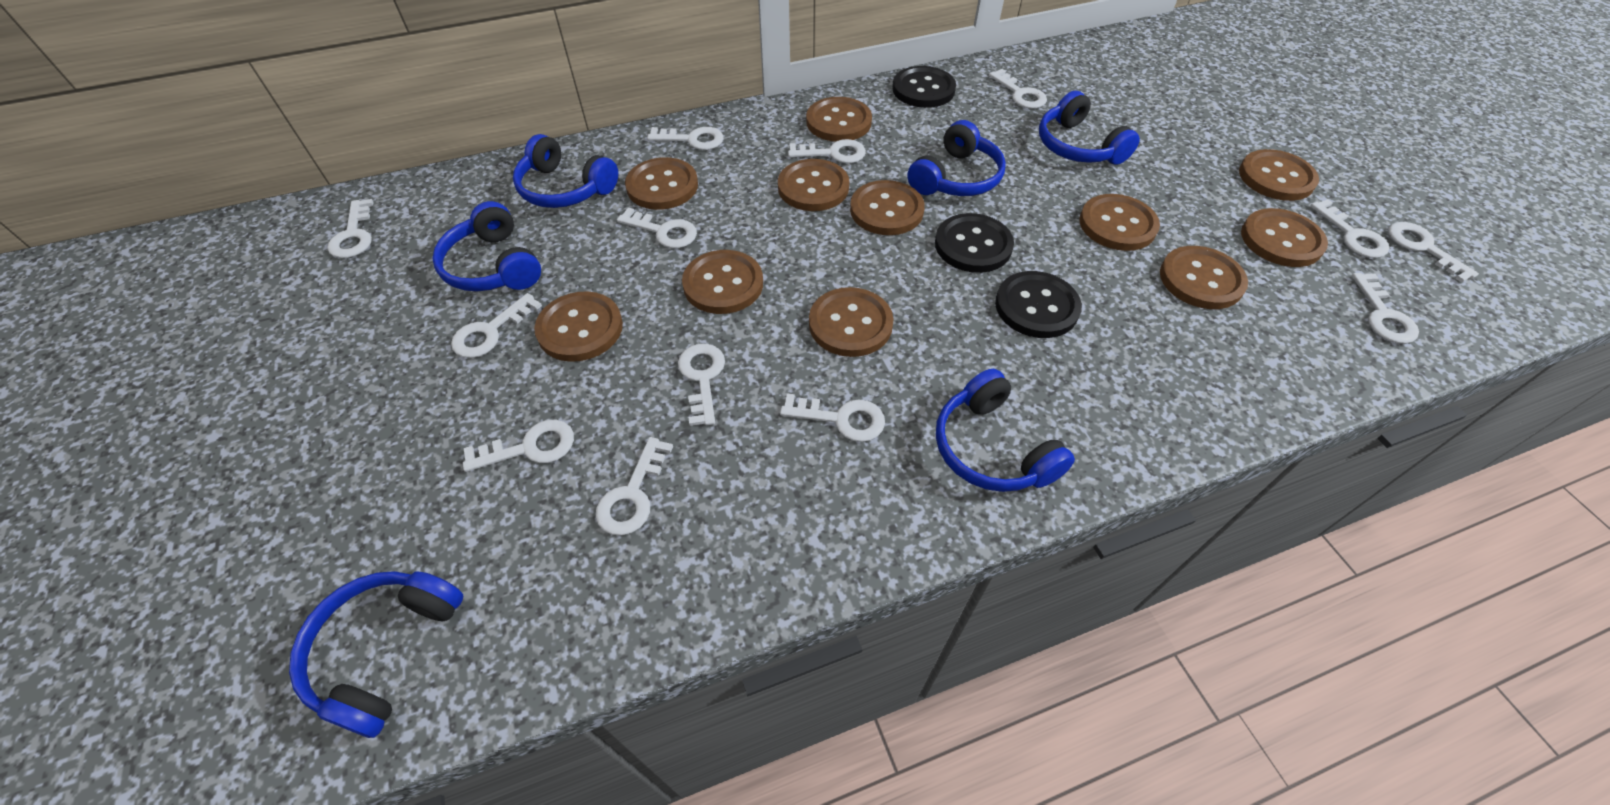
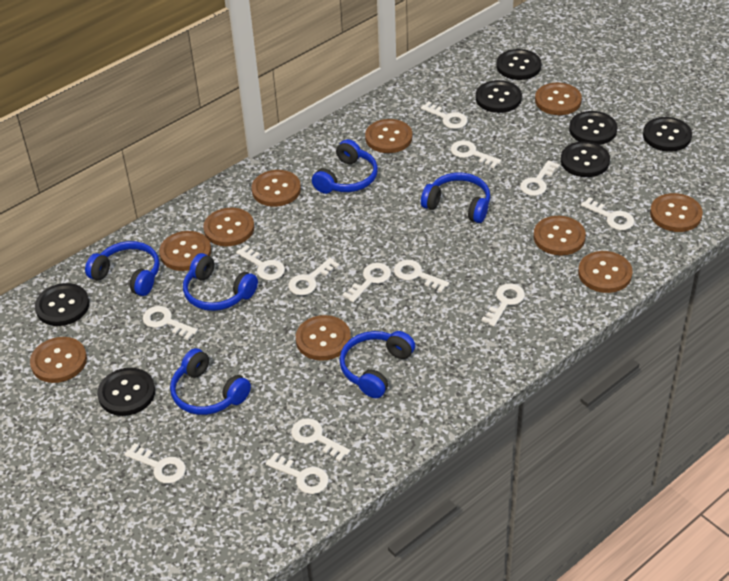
black button: [892,66,956,108] [935,213,1014,273] [995,271,1082,338] = 3 -> [35,283,89,326] [97,368,155,416] [476,80,522,113] [496,49,541,80] [561,141,610,177] [569,111,617,145] [643,117,692,152] = 7
brown button: [534,291,623,362] [625,157,698,210] [682,250,763,314] [778,159,849,211] [806,97,872,142] [809,287,893,357] [850,180,925,235] [1079,194,1160,251] [1160,246,1248,309] [1239,149,1319,201] [1241,208,1328,267] = 11 -> [30,337,87,383] [159,231,211,271] [203,208,254,246] [251,170,301,207] [296,315,351,361] [365,119,412,153] [533,216,586,256] [535,83,582,115] [578,251,633,293] [650,193,703,232] = 10

